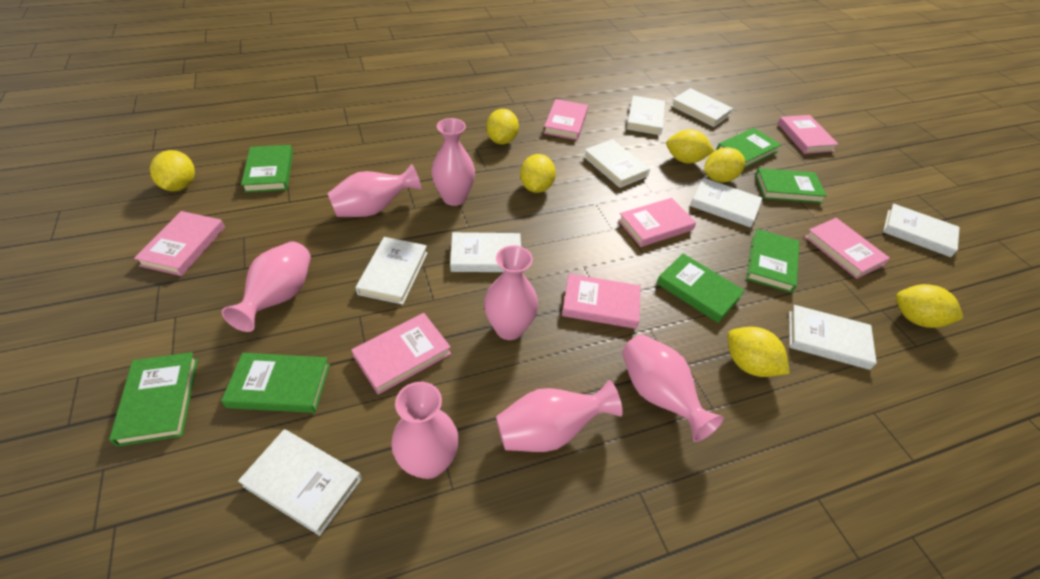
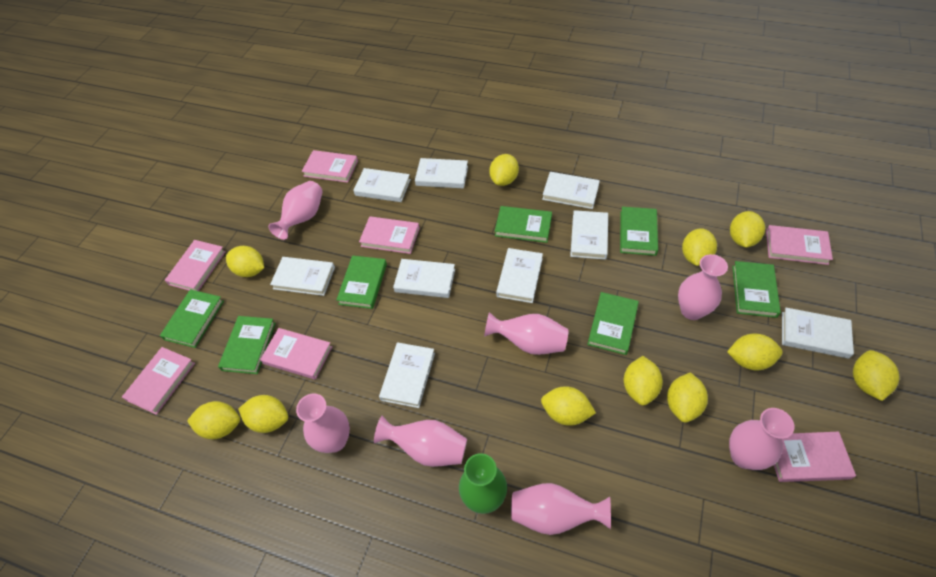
green vase: none = 0 -> [459,453,507,514] = 1
yellow lemon: [150,150,195,191] [486,109,519,144] [520,154,556,193] [666,129,714,163] [704,147,745,182] [728,327,790,377] [896,284,963,328] = 7 -> [187,401,240,439] [226,246,264,277] [238,395,288,433] [489,154,519,186] [541,386,596,426] [624,356,663,405] [667,372,708,423] [682,228,717,266] [727,333,783,371] [730,211,765,248] [853,350,899,401] = 11

